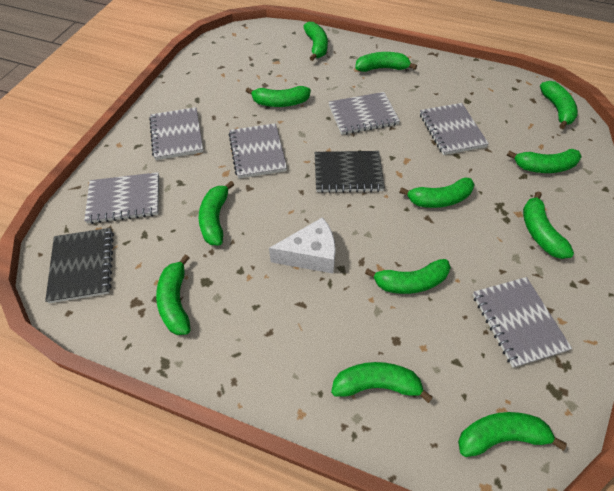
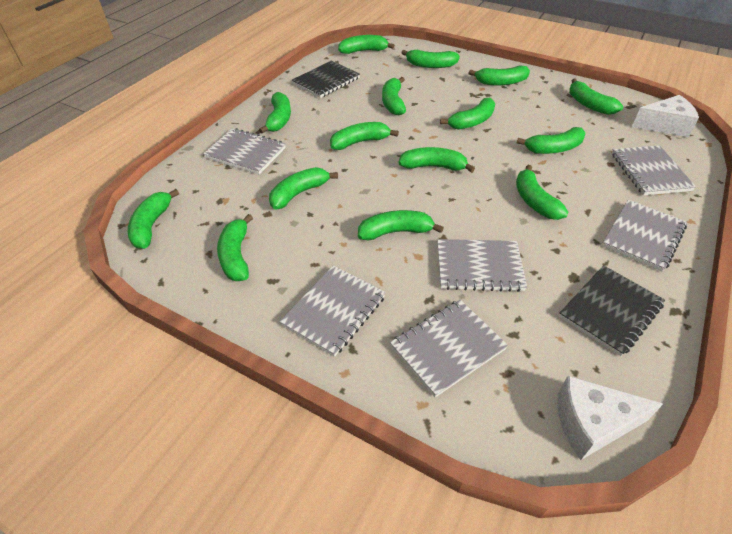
green banana: [156,255,191,335] [199,181,234,245] [246,86,311,107] [303,22,328,61] [331,362,433,403] [355,52,417,72] [365,259,451,294] [399,178,475,208] [458,412,567,457] [507,149,582,173] [523,191,574,259] [540,81,578,129] = 12 -> [128,189,179,249] [217,214,253,281] [259,92,291,134] [269,167,338,210] [330,122,399,150] [338,35,395,54] [358,210,444,240] [382,77,406,115] [398,147,475,172] [401,50,460,68] [440,98,495,130] [468,65,530,86] [516,165,569,220] [517,127,585,154] [569,79,623,115] = 15
white cheese: [269,217,336,274] = 1 -> [557,376,663,460] [632,95,699,137] = 2

